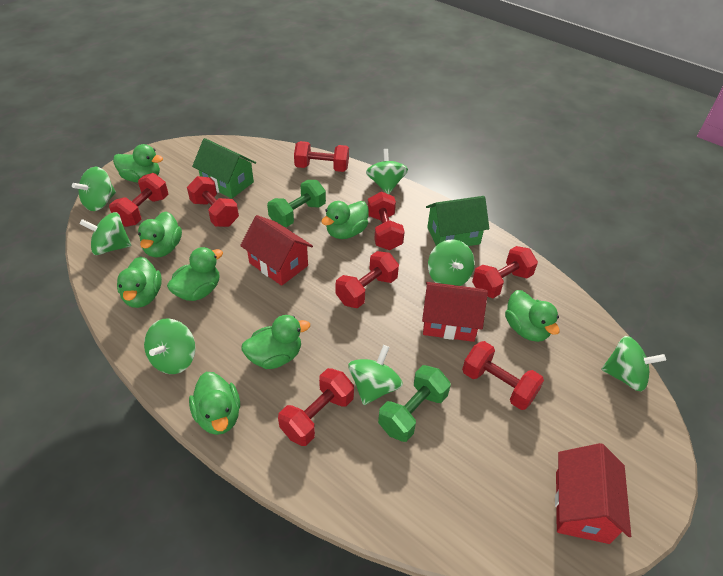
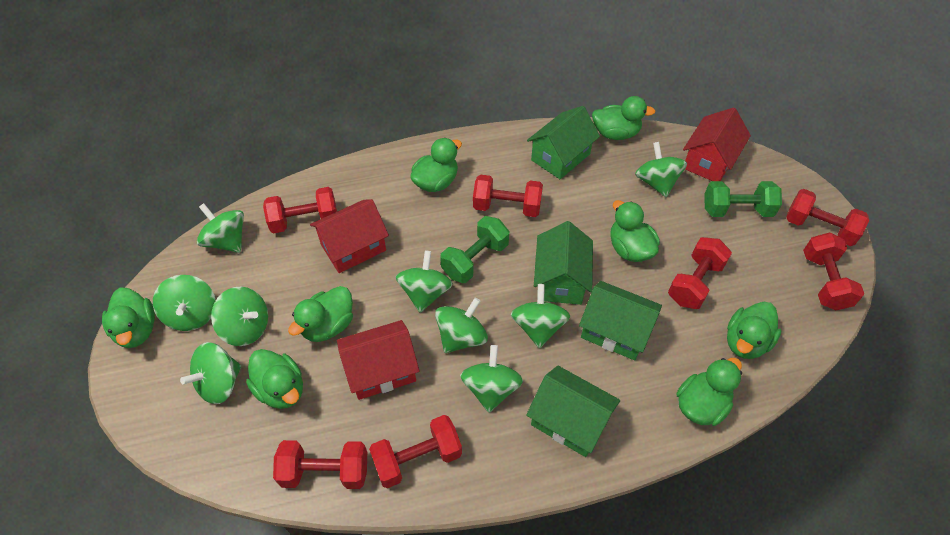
green house: [192,138,256,199] [426,196,489,246] = 2 -> [526,366,620,457] [527,106,600,179] [534,221,593,305] [579,281,662,360] = 4
green spinning top: [72,167,116,211] [79,212,131,255] [144,318,196,374] [348,345,403,405] [366,149,408,194] [428,240,475,286] [601,336,666,392] = 7 -> [153,275,216,331] [180,342,241,404] [197,203,244,253] [211,287,268,346] [396,250,453,313] [435,298,488,353] [460,345,523,413] [511,284,570,348] [635,142,687,197] = 9
red dumbbell: [109,173,168,227] [187,176,239,227] [278,368,354,446] [294,141,349,172] [336,251,399,308] [368,191,405,250] [462,341,544,410] [472,246,538,298] = 8 -> [263,187,337,233] [273,440,367,489] [369,415,462,488] [473,175,543,217] [668,237,732,309] [786,189,869,246] [803,232,864,310] = 7

